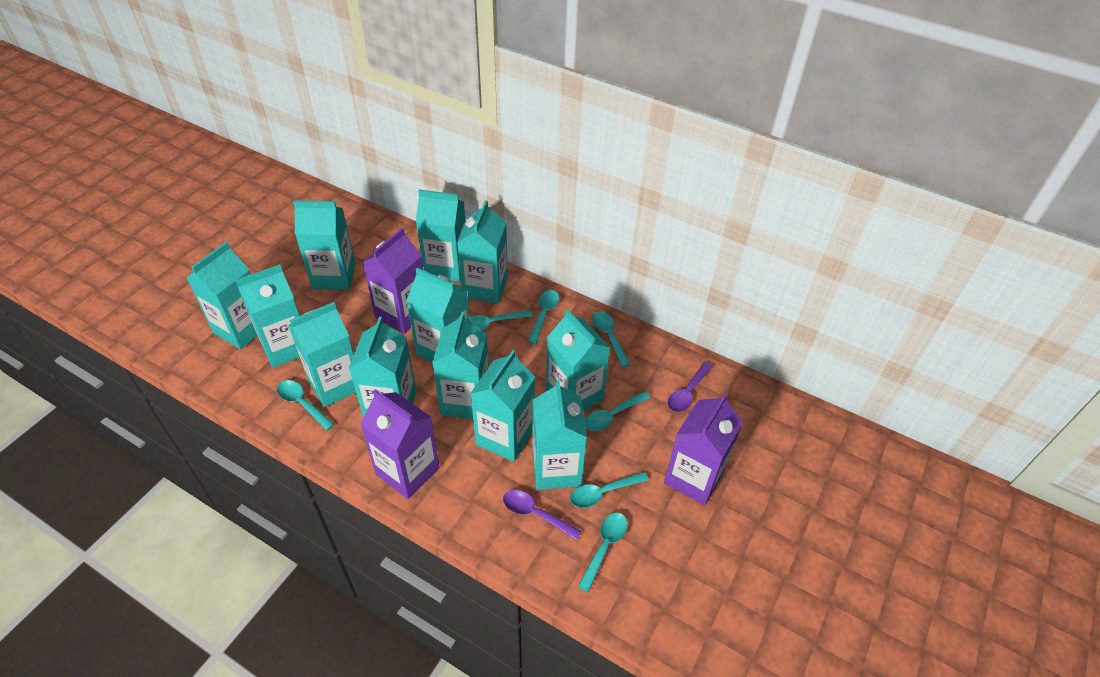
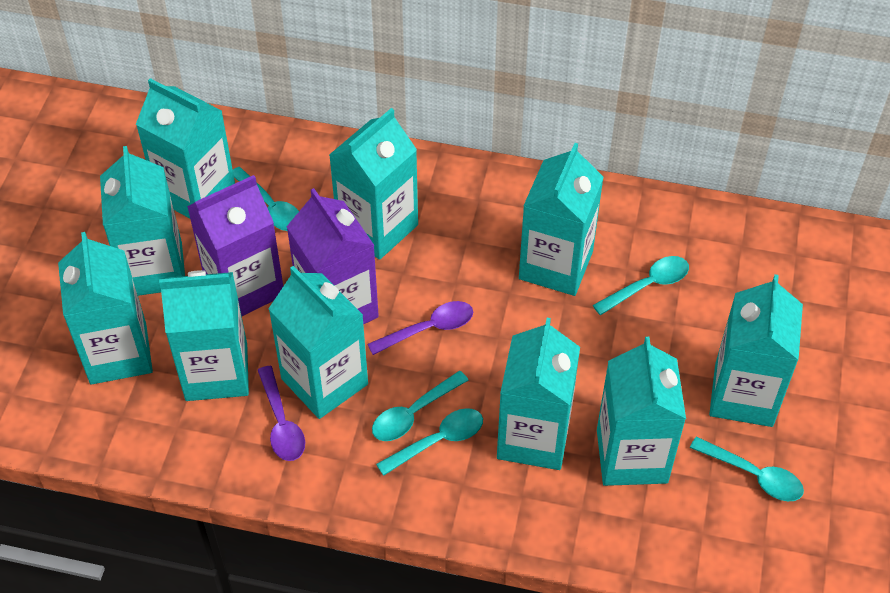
purple carton: [361,389,440,499] [362,228,424,334] [664,393,743,505] = 3 -> [187,175,283,316] [287,188,379,324] = 2
turquoise carton: [186,242,258,350] [236,264,300,368] [288,302,356,407] [293,201,356,290] [349,317,416,418] [406,268,470,362] [416,189,466,282] [432,312,489,419] [457,200,508,304] [470,350,535,462] [532,380,587,490] [546,309,610,411] = 12 -> [58,232,153,385] [100,146,185,296] [136,78,235,218] [159,270,249,401] [268,266,368,419] [329,108,418,260] [497,318,580,470] [519,143,604,296] [597,337,686,486] [709,274,803,427] = 10
turquoise spoon: [277,380,335,431] [469,310,532,330] [528,290,559,344] [570,472,648,508] [578,513,627,592] [585,391,650,431] [592,311,631,367] = 7 -> [233,167,299,231] [372,371,468,441] [376,408,483,476] [593,256,689,315] [690,436,804,501] = 5

